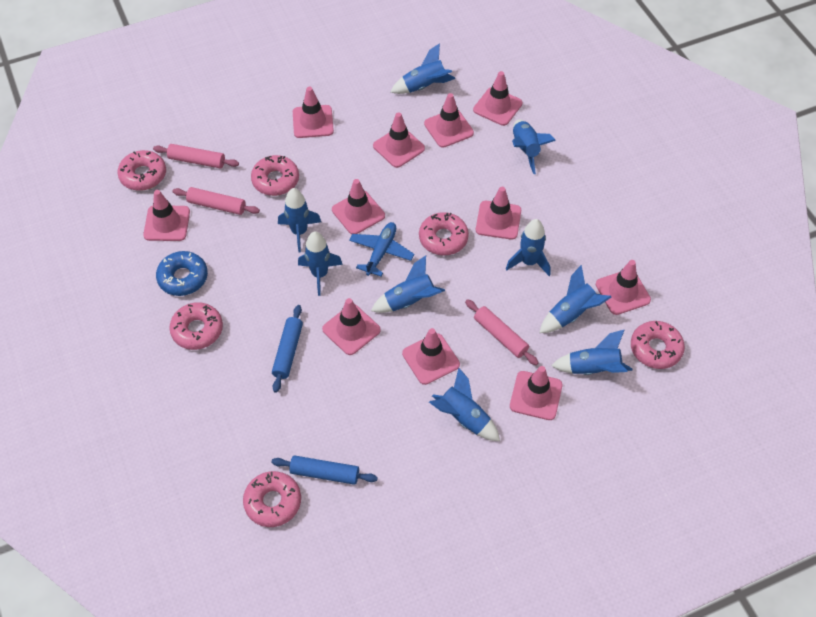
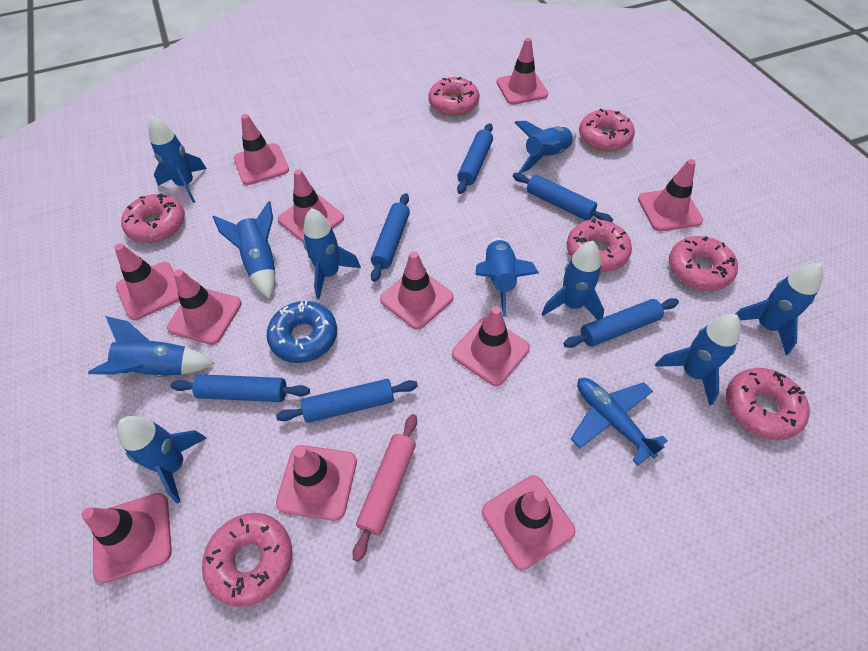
blue rocket: [278,188,321,253] [298,231,343,296] [371,255,445,313] [390,43,455,94] [429,368,500,441] [506,219,551,276] [512,119,556,174] [539,265,611,333] [551,329,633,375] = 9 -> [88,316,214,377] [117,416,207,503] [148,116,207,203] [213,201,275,299] [303,208,361,299] [476,237,539,316] [514,121,576,173] [542,241,604,320] [655,314,741,406] [736,263,823,355] = 10
blue rolling pin: [272,305,303,393] [272,455,378,485] = 2 -> [171,374,310,402] [276,379,418,423] [371,193,410,282] [457,123,493,194] [513,173,613,222] [563,298,679,348] = 6
pink donut: [117,150,166,191] [169,302,223,350] [243,471,301,527] [251,155,299,196] [419,212,469,255] [631,321,685,369] = 6 -> [121,194,185,243] [202,513,292,607] [428,77,479,116] [567,219,632,272] [579,109,635,151] [669,236,738,291] [726,368,810,440] = 7
pink rolling pin: [153,144,239,169] [172,187,260,215] [465,299,539,365] = 3 -> [353,414,417,562] = 1

